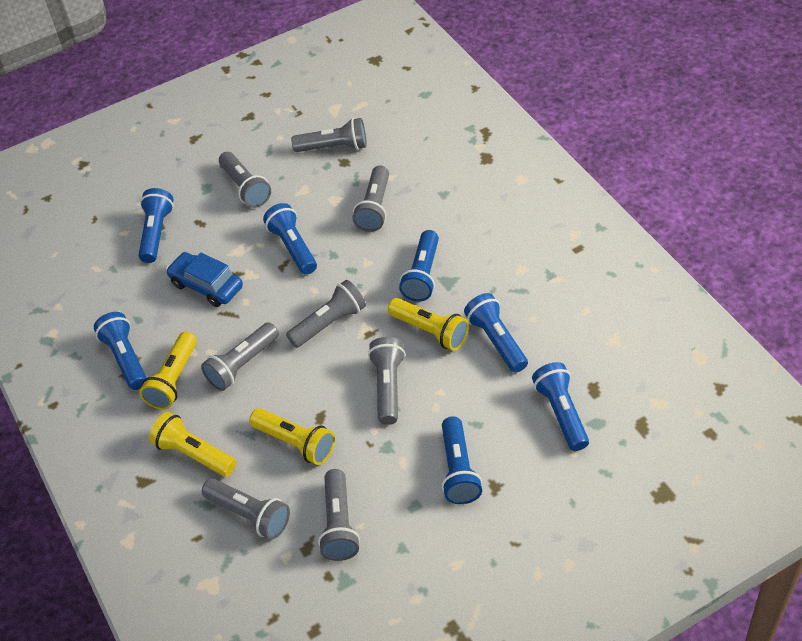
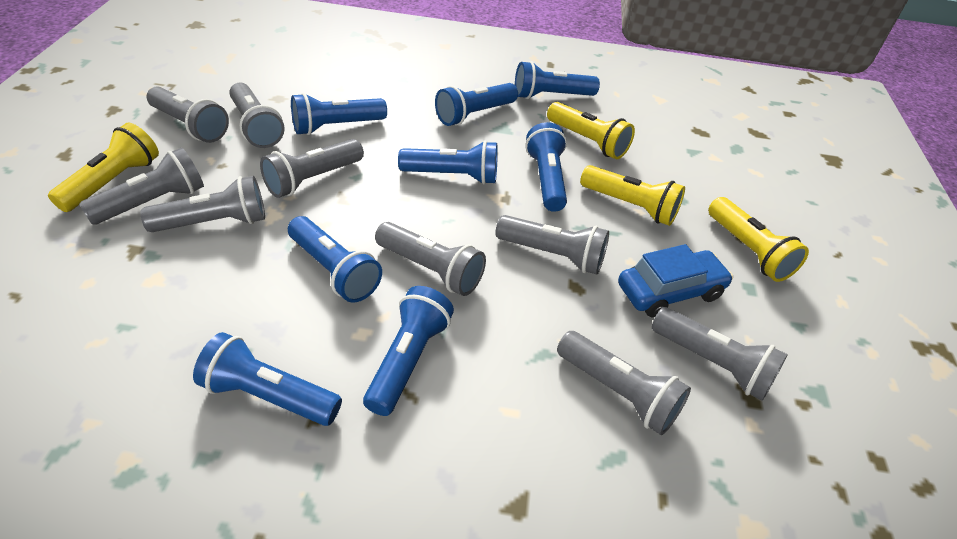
blue flashlight: [94,312,146,390] [138,188,174,263] [263,203,317,275] [399,230,439,302] [442,416,482,504] [464,293,528,373] [532,362,589,451] = 7 -> [193,332,342,426] [288,216,382,302] [291,93,387,135] [363,286,454,416] [398,141,498,184] [435,83,518,126] [515,61,600,99] [525,122,567,212] = 8
grey flashlight: [201,322,279,391] [202,478,290,539] [219,152,271,208] [286,280,366,348] [291,118,367,152] [318,469,360,561] [352,166,389,232] [368,337,406,425] = 8 -> [79,148,204,225] [141,176,265,232] [147,86,229,143] [229,83,285,148] [260,139,364,198] [375,222,486,296] [495,215,609,274] [557,331,691,435] [652,307,788,401] = 9

